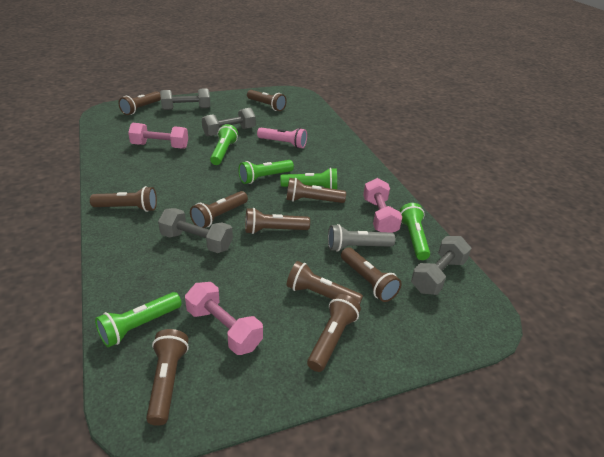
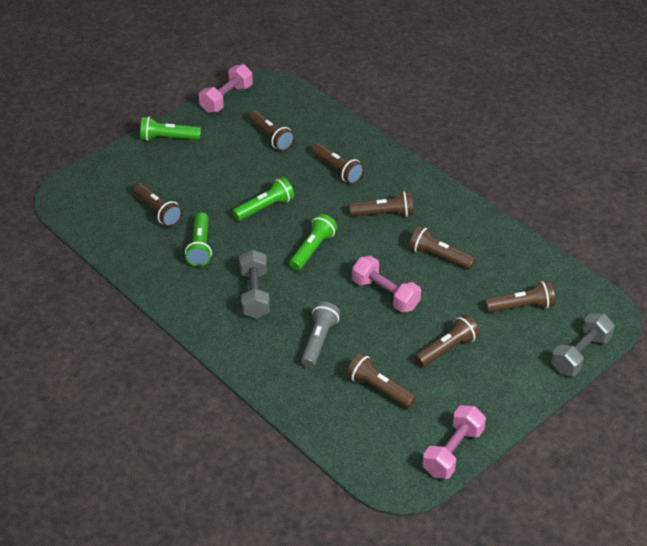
brown flashlight: [90,186,157,212] [118,91,161,115] [146,329,189,426] [190,191,248,228] [245,208,310,234] [247,90,287,111] [286,178,346,203] [287,261,363,305] [307,294,361,372] [341,247,401,302] = 10 -> [133,183,183,227] [248,110,295,151] [311,143,364,184] [346,353,416,409] [349,191,413,217] [409,226,475,270] [414,314,480,367] [484,281,555,313] = 8
green flashlight: [95,292,182,347] [210,124,238,165] [238,160,294,184] [280,168,337,189] [399,203,430,260] = 5 -> [140,117,201,141] [185,213,212,267] [232,177,294,221] [289,214,337,271] = 4
grey dumbbell: [158,208,233,253] [160,88,210,110] [202,108,256,136] [411,236,471,295] = 4 -> [239,249,270,319] [551,313,615,376] = 2
pink flashlight: [257,128,307,148] = 1 -> none = 0

